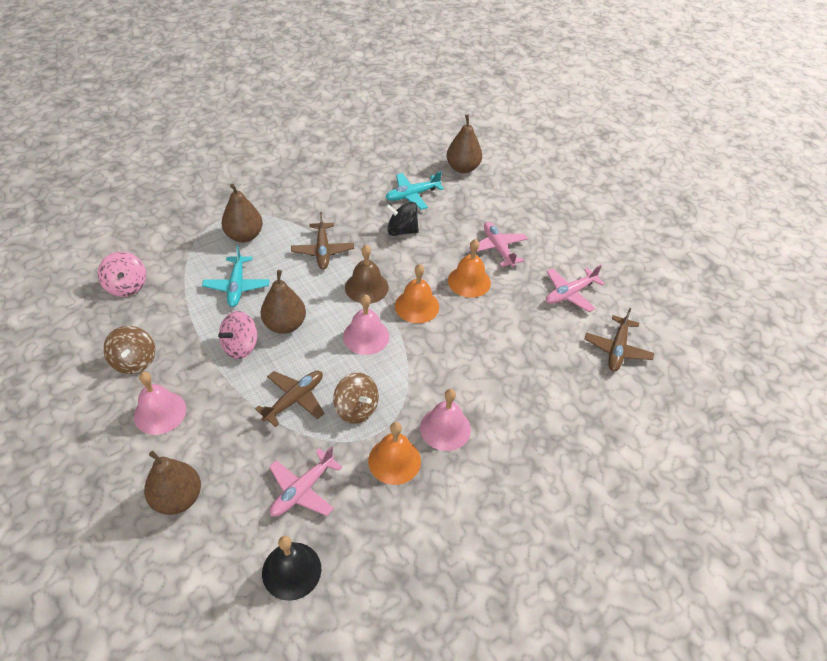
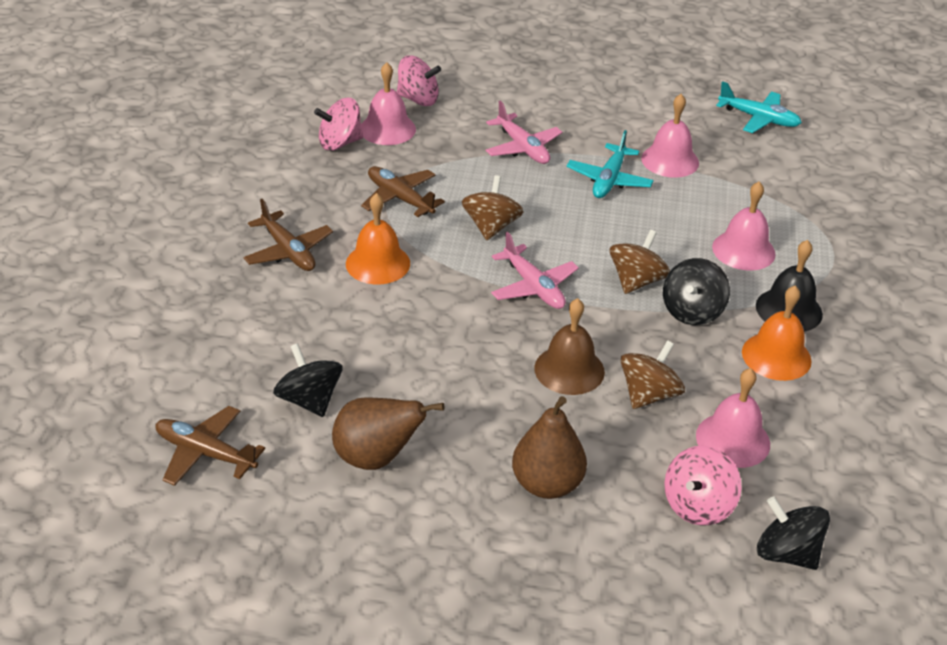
black spinning top: [385,202,419,236] = 1 -> [273,343,342,417] [663,258,730,325] [757,496,830,570] = 3
brown pear: [144,451,201,515] [222,184,263,242] [261,270,306,334] [447,114,482,173] = 4 -> [332,397,444,470] [512,396,587,499] = 2
brown spinning top: [103,326,155,374] [333,373,379,424] = 2 -> [462,175,524,240] [610,230,670,294] [621,340,685,409] = 3
orange bell: [368,422,421,485] [395,264,439,323] [448,239,491,298] = 3 -> [346,193,410,285] [742,286,812,381] = 2
pink bell: [134,372,186,435] [343,295,389,355] [420,389,471,451] = 3 -> [361,62,416,145] [641,94,699,178] [696,368,770,468] [712,182,776,271] = 4
pink plane: [269,446,342,517] [469,222,528,267] [546,265,605,312] = 3 -> [485,101,562,164] [491,232,579,309] = 2
pink spinning top: [98,251,146,297] [218,311,257,359] = 2 -> [314,98,363,151] [397,55,441,106] [664,446,742,526] = 3

